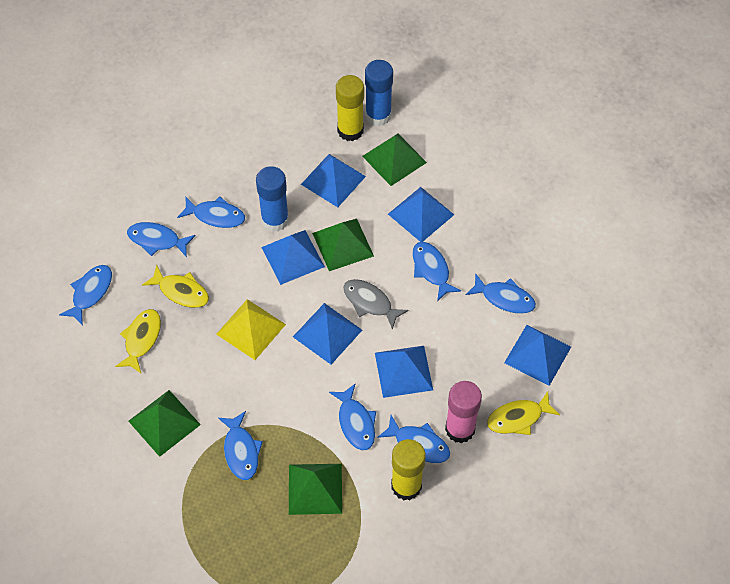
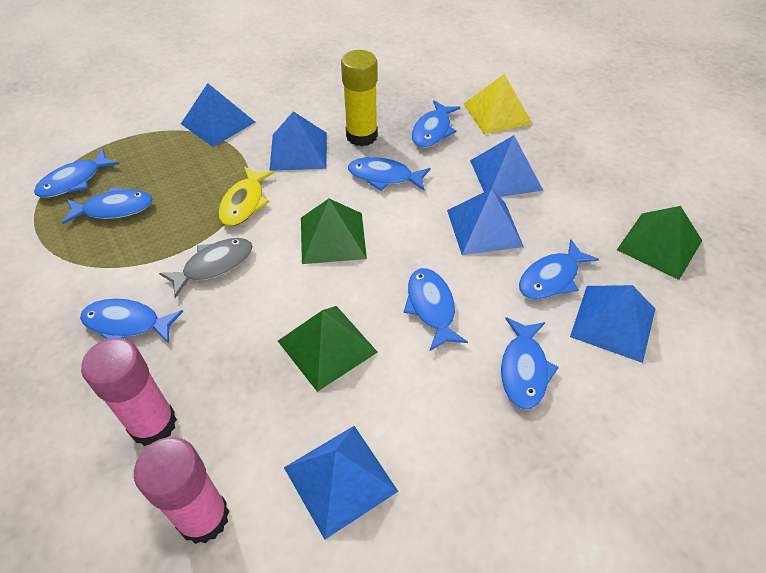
blue glue stick: [256,166,289,232] [365,60,393,126] = 2 -> none = 0
green pyramid: [128,390,201,457] [289,464,342,515] [312,219,374,271] [362,134,427,186] = 4 -> [278,306,378,392] [301,199,367,264] [617,206,702,280] = 3
pink glue stick: [445,381,482,443] = 1 -> [81,338,177,446] [134,437,229,544] = 2
yellow fish: [115,309,161,373] [142,265,209,308] [487,391,560,435] = 3 -> [218,166,274,226] = 1
yellow glue stick: [336,75,364,141] [391,439,426,500] = 2 -> [341,50,378,146] = 1

